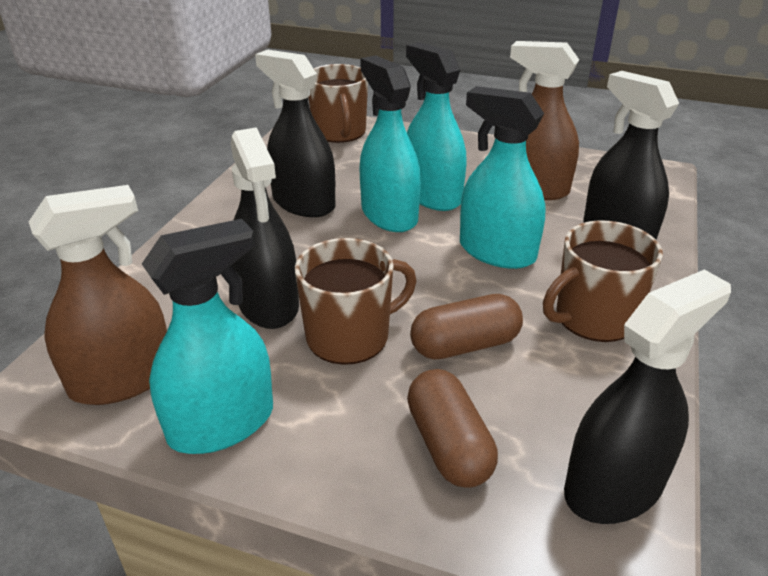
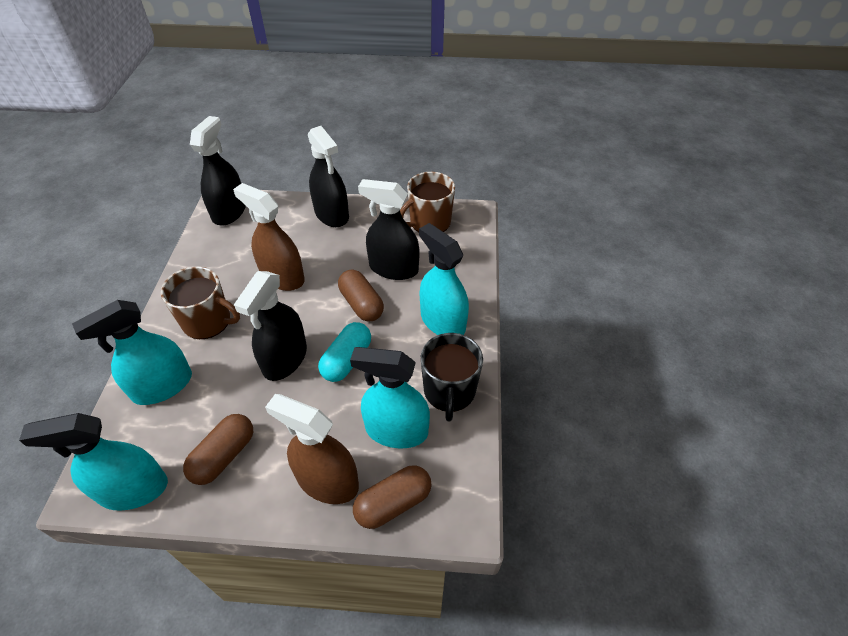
black mug: none = 0 -> [421,333,483,422] = 1
brown capsule: [407,369,498,488] [410,294,523,360] = 2 -> [183,414,253,485] [338,270,384,322] [353,465,432,529] = 3
brown mug: [295,238,417,365] [308,64,368,143] [543,220,663,342] = 3 -> [161,266,240,339] [400,172,455,232] = 2
turquoise capsule: none = 0 -> [318,322,371,382] = 1

